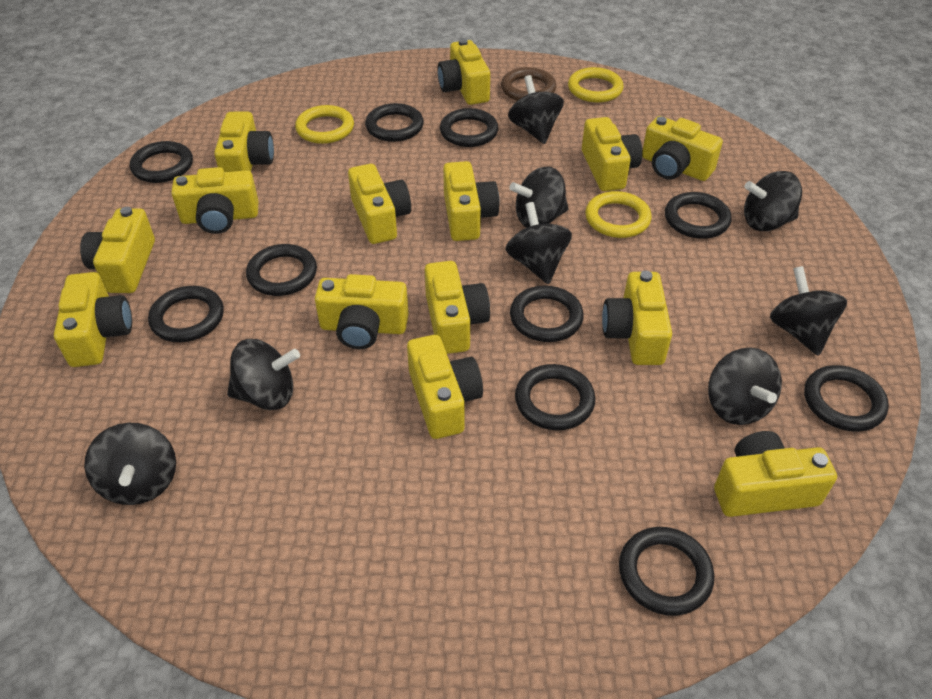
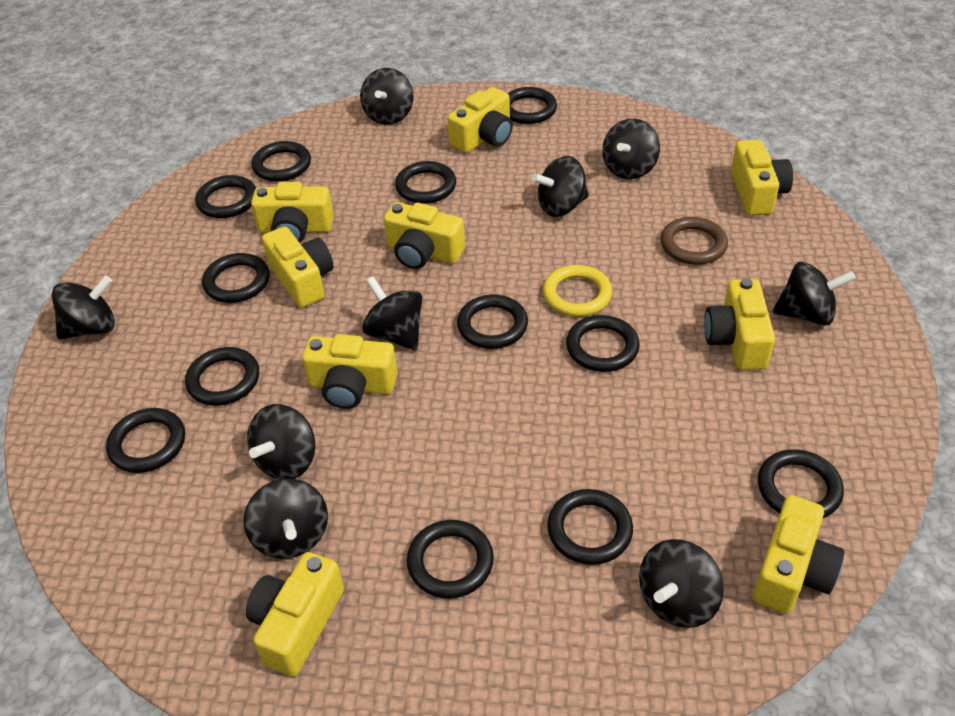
black ring: [130,141,193,183] [148,286,224,342] [246,244,317,296] [365,103,424,142] [440,108,498,147] [510,285,584,342] [515,364,595,430] [619,527,714,616] [665,192,731,239] [804,365,889,432] = 10 -> [106,408,185,473] [185,347,259,406] [195,175,256,218] [202,253,269,303] [251,141,311,182] [395,161,456,204] [407,520,494,599] [457,295,528,349] [508,87,557,124] [547,489,633,565] [566,315,640,372] [758,449,844,518] = 12
black spinning top: [84,423,176,505] [227,339,300,410] [505,202,572,284] [508,75,564,144] [509,166,568,227] [708,347,782,425] [744,171,802,231] [770,266,847,356] = 8 -> [52,276,115,340] [244,479,328,559] [247,404,315,479] [360,68,414,125] [362,276,422,350] [532,156,589,217] [602,119,660,179] [639,539,724,628] [772,262,856,326] = 9
yellow camera: [54,272,132,367] [80,207,155,293] [171,167,258,234] [214,112,274,172] [315,274,409,349] [348,164,411,244] [407,335,483,439] [425,261,490,354] [437,39,490,105] [443,161,499,241] [582,117,643,191] [602,271,672,365] [642,116,723,181] [714,431,837,517] = 14 -> [246,552,344,677] [251,182,334,243] [262,226,334,308] [302,334,398,409] [384,202,465,269] [447,87,513,153] [704,278,775,370] [731,140,793,216] [753,495,845,614] = 9
yellow ring: [295,105,354,144] [568,67,624,103] [585,191,652,238] = 3 -> [543,265,612,317] = 1

